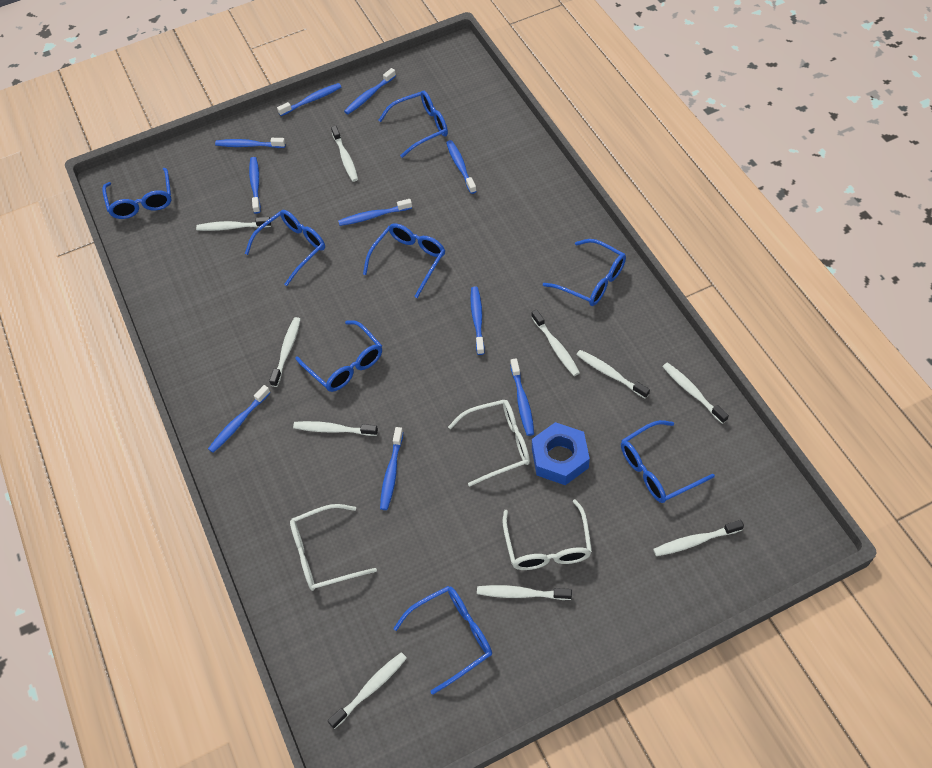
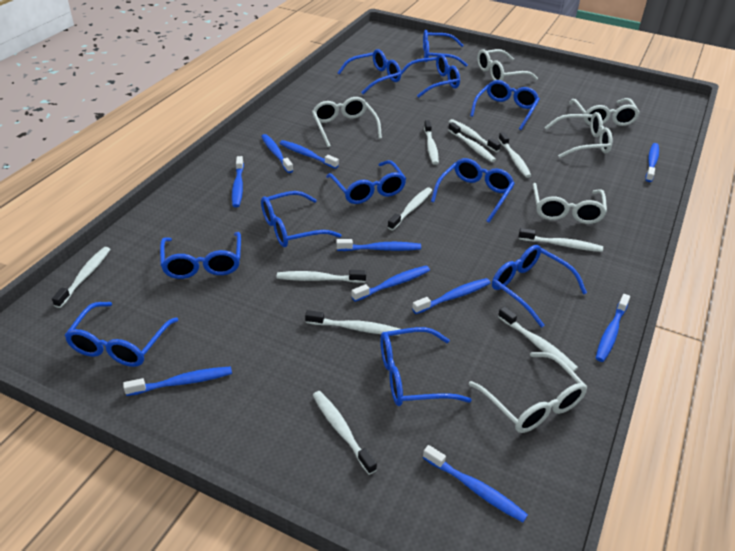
blue glasses: [102,168,172,219] [245,210,325,286] [295,320,382,392] [363,223,445,298] [379,91,448,158] [393,586,492,695] [543,239,626,306] [621,420,715,503] = 8 -> [64,302,178,367] [160,232,241,279] [261,191,341,247] [326,160,406,204] [337,49,401,94] [380,327,472,406] [401,54,460,98] [423,30,468,67] [431,158,515,223] [470,80,540,130] [492,245,587,328] = 11
blue nut: [532,422,590,485] = 1 -> none = 0
white glasses: [290,504,377,591] [448,400,530,486] [502,499,592,570] = 3 -> [312,97,382,147] [469,352,587,433] [477,49,538,81] [533,183,607,224] [545,112,613,158] [569,98,640,126] = 6
white toothbrush: [196,217,271,231] [269,317,301,387] [293,421,378,436] [328,652,407,729] [331,125,358,182] [477,585,572,600] [532,310,580,376] [576,350,650,399] [653,520,744,556] [662,362,729,424] = 10 -> [52,247,110,308] [277,270,366,283] [305,310,400,336] [313,391,377,475] [388,187,432,230] [424,120,439,165] [448,122,496,162] [449,119,501,152] [498,306,578,372] [499,132,531,178] [519,228,603,252] = 11

